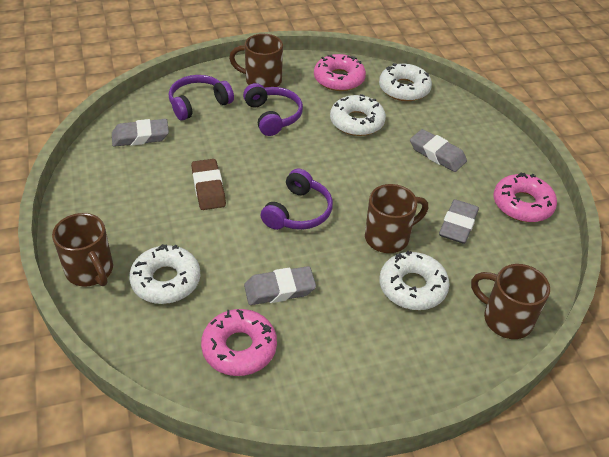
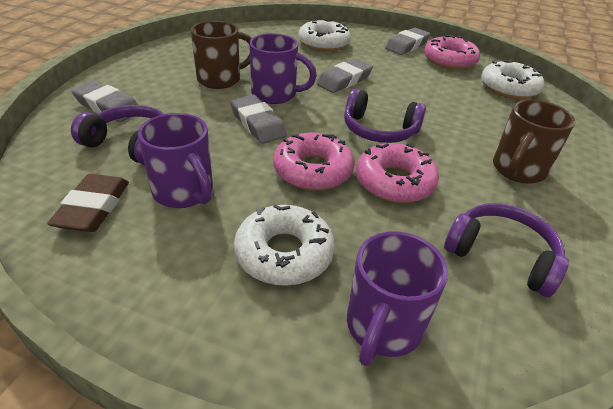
brown mug: [52,213,113,286] [229,34,283,88] [365,184,428,253] [471,264,550,339] = 4 -> [191,21,252,89] [493,99,575,184] = 2
purple mug: none = 0 -> [138,113,213,208] [249,33,317,104] [347,231,448,366] = 3
white donut: [129,244,201,304] [330,94,386,136] [379,63,432,101] [380,251,450,310] = 4 -> [234,204,335,286] [298,19,351,51] [481,60,544,99] = 3

